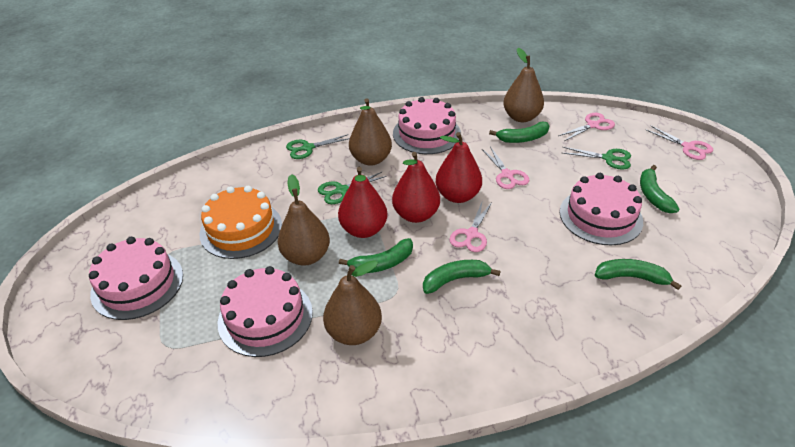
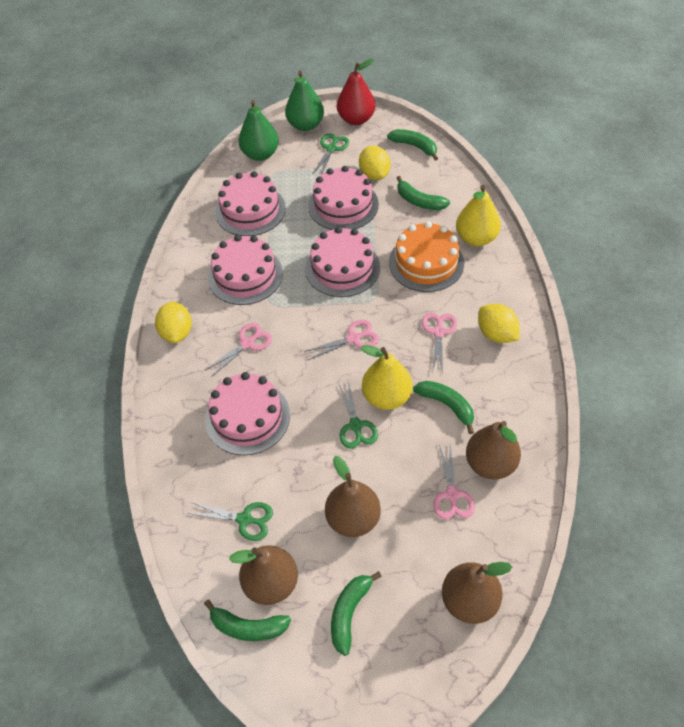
green pear: none = 0 -> [239,100,279,161] [285,70,324,131] = 2
pink cake: [89,237,183,320] [218,266,313,357] [393,97,461,154] [560,173,643,245] = 4 -> [205,372,290,455] [208,235,283,305] [215,171,286,236] [305,227,380,297] [308,166,379,230] = 5
red pear: [338,167,388,238] [392,152,440,223] [436,132,482,203] = 3 -> [337,58,375,125] = 1
yellow lemon: none = 0 -> [155,302,192,343] [359,146,391,180] [478,304,520,343] = 3
yellow pear: none = 0 -> [361,345,412,410] [456,185,501,246] = 2

